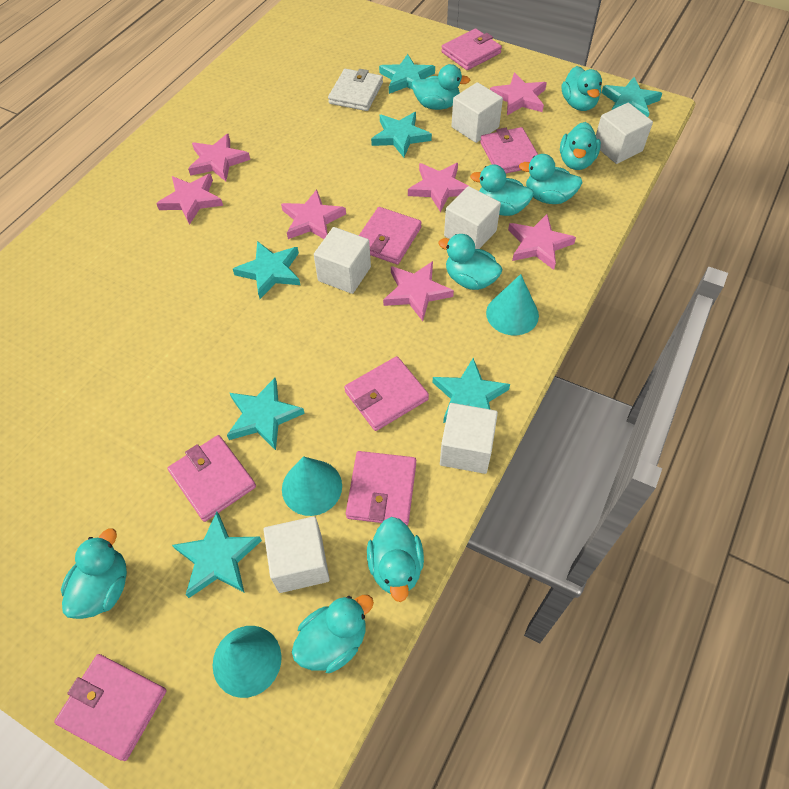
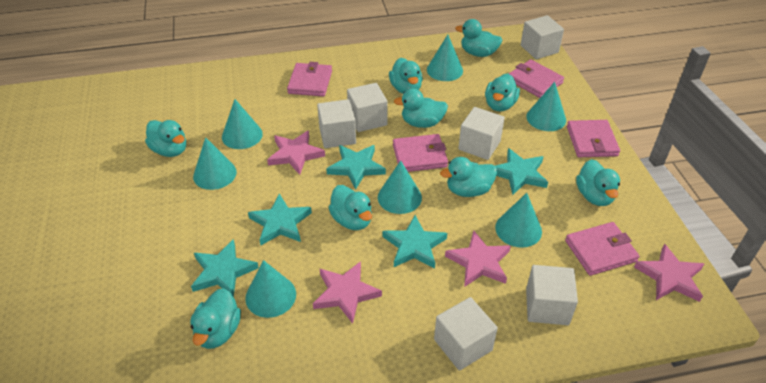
pink star: [156,174,223,225] [188,134,250,182] [281,189,346,239] [383,261,454,321] [408,163,468,212] [490,73,547,115] [508,214,576,270] = 7 -> [267,130,325,175] [313,261,382,324] [445,231,511,287] [634,244,704,302] = 4
pink wallet: [54,654,167,761] [167,435,256,522] [344,356,429,431] [346,451,416,525] [359,207,422,265] [441,28,502,70] [480,127,538,173] = 7 -> [287,62,332,97] [393,134,448,172] [509,59,564,98] [565,222,640,276] [567,120,620,157] = 5
turquoise cone: [213,626,282,698] [282,456,342,516] [486,274,539,335] = 3 -> [193,137,237,190] [222,99,263,149] [245,260,296,318] [378,161,422,214] [427,35,463,81] [495,193,542,248] [526,82,566,131] = 7
turquoise star: [172,512,262,598] [227,378,305,450] [233,241,300,299] [371,112,432,157] [379,54,435,94] [433,358,510,423] [602,77,662,117] = 7 -> [191,239,259,297] [248,194,312,245] [326,145,386,189] [383,215,447,269] [495,148,548,195] = 5
white wallet: [328,69,383,111] = 1 -> none = 0

